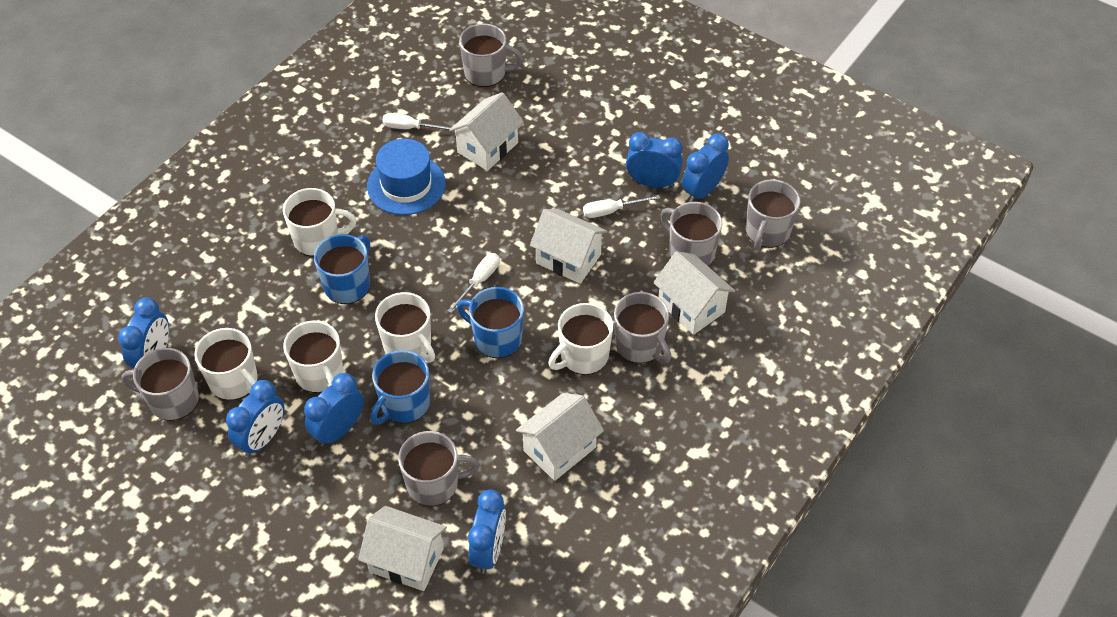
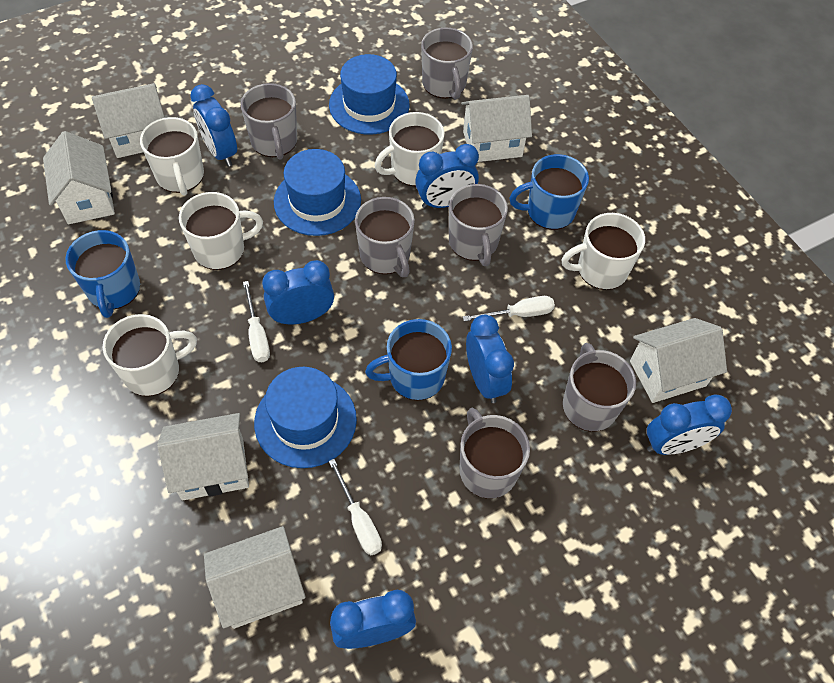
blue hat: [367,139,446,215] = 1 -> [254,367,357,468] [274,149,361,236] [329,54,409,135] = 3
white house: [358,506,447,591] [449,92,524,171] [516,393,604,481] [530,209,607,284] [653,251,735,335] = 5 -> [43,131,115,224] [92,83,165,158] [157,413,249,501] [204,526,306,629] [461,95,532,162] [630,318,727,403] = 6

